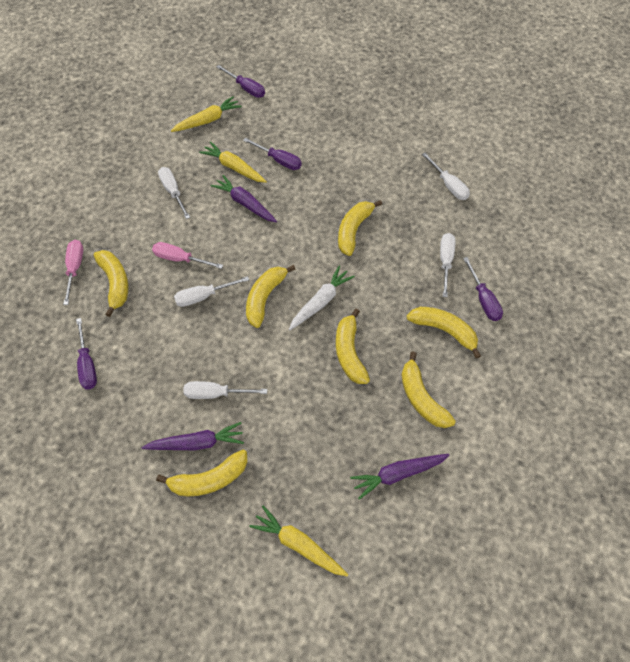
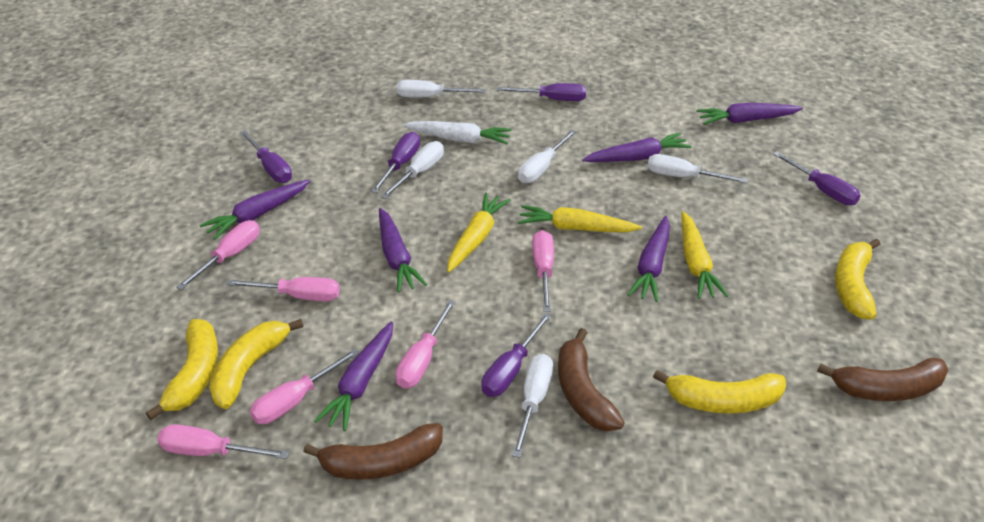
brown banana: none = 0 -> [303,423,443,480] [558,328,625,431] [817,358,948,401] = 3
pink screwdriver: [63,240,83,305] [152,242,223,269] = 2 -> [157,424,289,459] [176,220,260,290] [226,277,340,301] [250,349,359,424] [396,300,455,388] [532,230,554,312] = 6
purple carrot: [142,422,244,450] [211,175,277,223] [350,454,449,500] = 3 -> [200,180,310,240] [314,322,393,431] [379,208,427,293] [582,133,692,162] [627,216,670,302] [697,103,803,125] = 6
purple screwdriver: [76,318,97,390] [216,65,265,98] [243,138,302,170] [463,257,503,321] = 4 -> [240,130,292,183] [371,132,420,193] [481,313,552,397] [497,83,586,101] [773,152,861,205] = 5
yellow banana: [94,250,129,317] [156,450,248,496] [246,265,296,328] [336,308,370,384] [338,200,382,256] [402,351,456,428] [407,307,481,359] = 7 -> [146,319,218,420] [209,319,303,409] [653,370,786,414] [835,239,881,320] = 4

